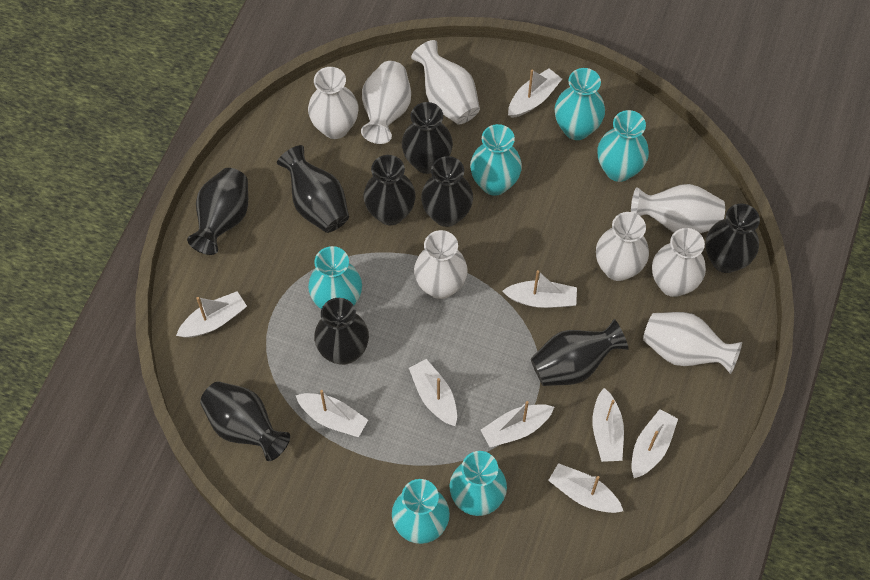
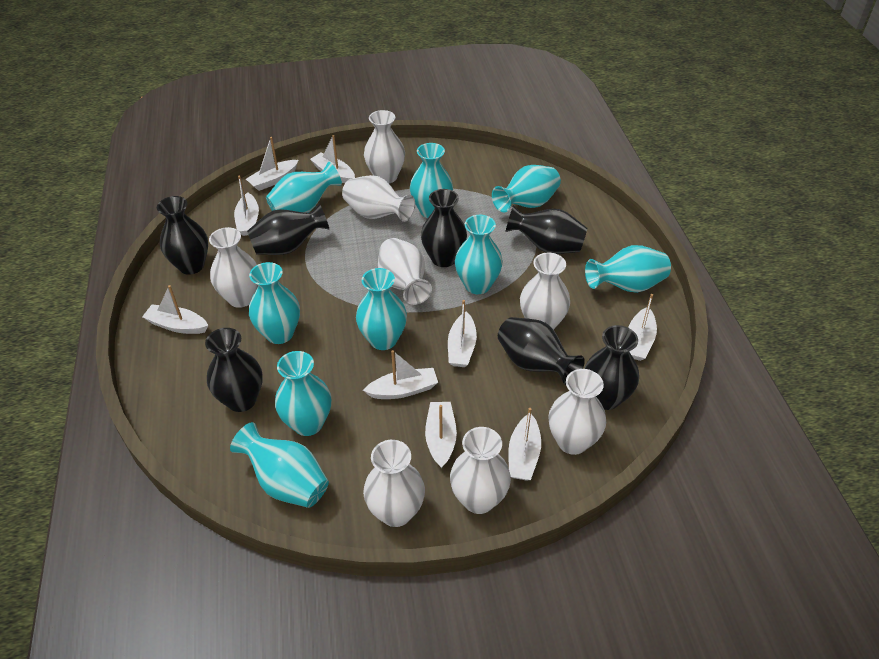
black vase: [187,168,248,255] [200,381,290,461] [277,145,349,233] [314,298,369,365] [364,155,416,225] [402,102,453,174] [421,156,473,227] [531,319,628,386] [705,204,760,273] = 9 -> [157,196,208,275] [205,328,263,412] [247,203,330,255] [421,189,467,267] [498,317,585,385] [505,205,587,254] [584,325,639,410] = 7
turquoise vase: [308,246,362,309] [392,479,450,544] [449,451,507,516] [470,124,522,196] [555,68,605,140] [597,110,649,182] = 6 -> [230,422,329,508] [249,262,300,344] [266,162,342,213] [275,351,331,436] [356,268,407,350] [410,143,453,218] [455,215,503,294] [492,165,561,212] [585,245,671,293] = 9

